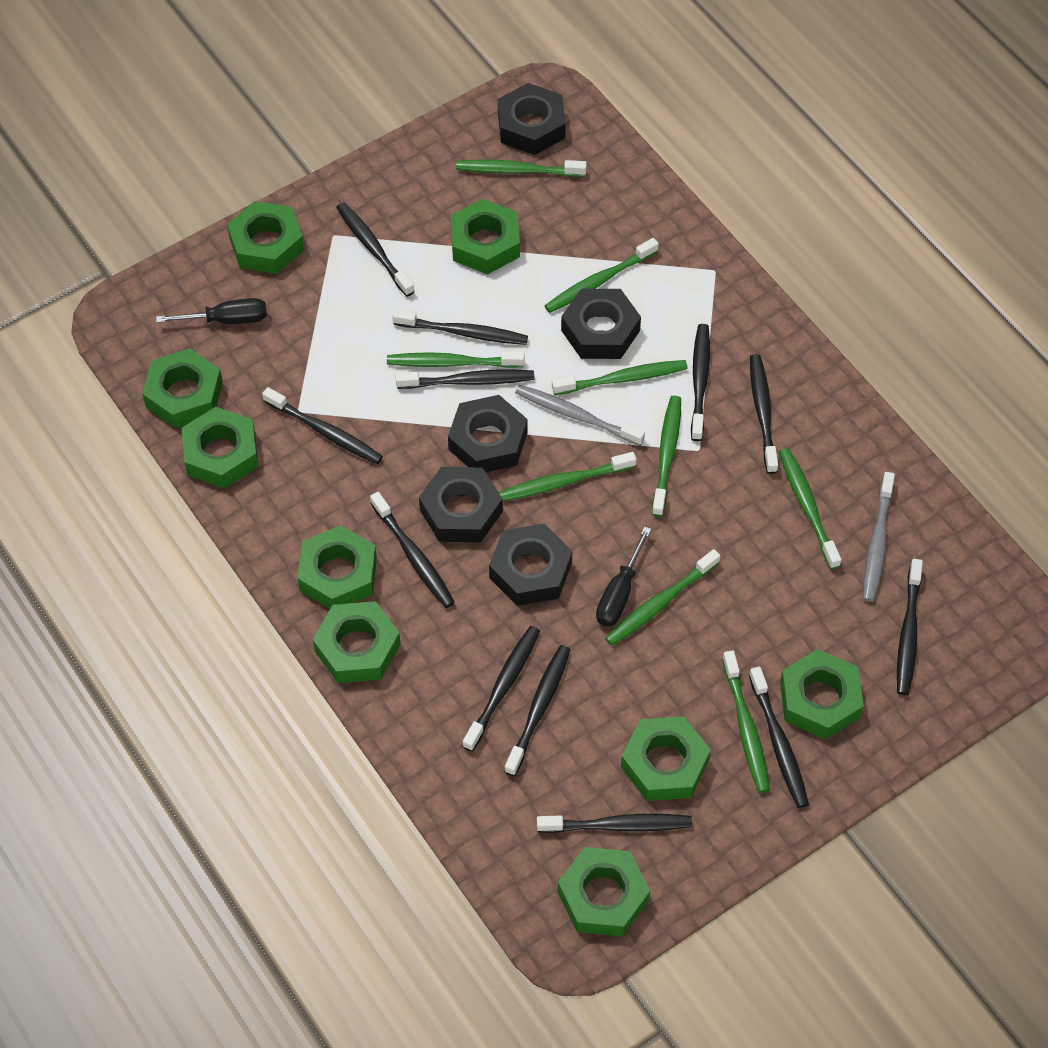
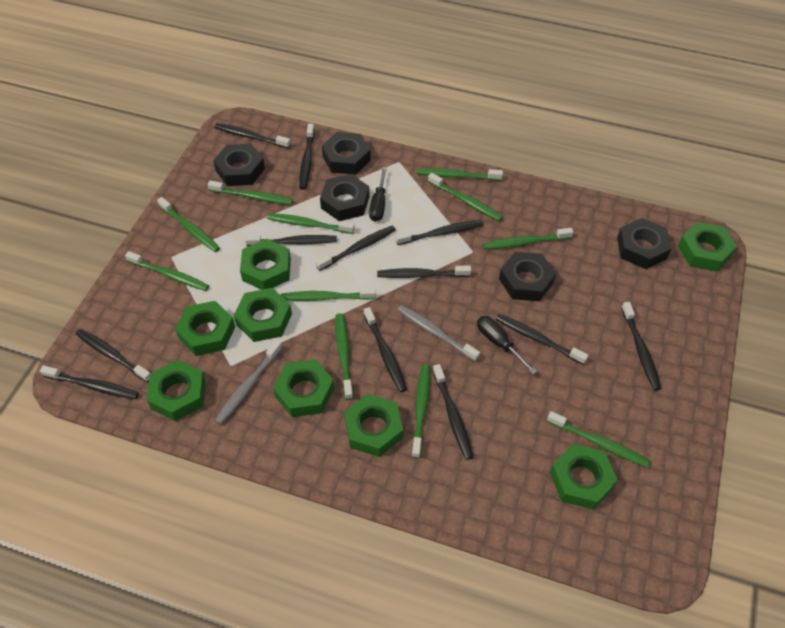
green nut: [142,348,223,428] [182,407,259,488] [227,201,304,274] [297,525,377,609] [313,601,401,683] [450,199,520,274] [558,847,650,937] [621,716,711,801] [780,649,864,739] = 9 -> [147,360,206,421] [175,301,235,356] [234,288,292,342] [240,239,291,290] [273,359,334,417] [344,394,403,457] [550,444,618,510] [678,222,737,272] = 8
green toothbrush: [387,351,524,368] [456,160,587,177] [499,452,636,501] [544,238,659,313] [552,360,688,395] [605,549,720,646] [652,395,681,517] [722,650,770,793] [779,448,841,569] = 9 -> [125,251,209,291] [157,197,220,252] [207,181,293,205] [267,213,355,234] [281,288,376,301] [335,313,353,400] [412,364,430,458] [417,168,503,181] [428,173,503,221] [483,228,573,249] [547,411,650,468] = 11

